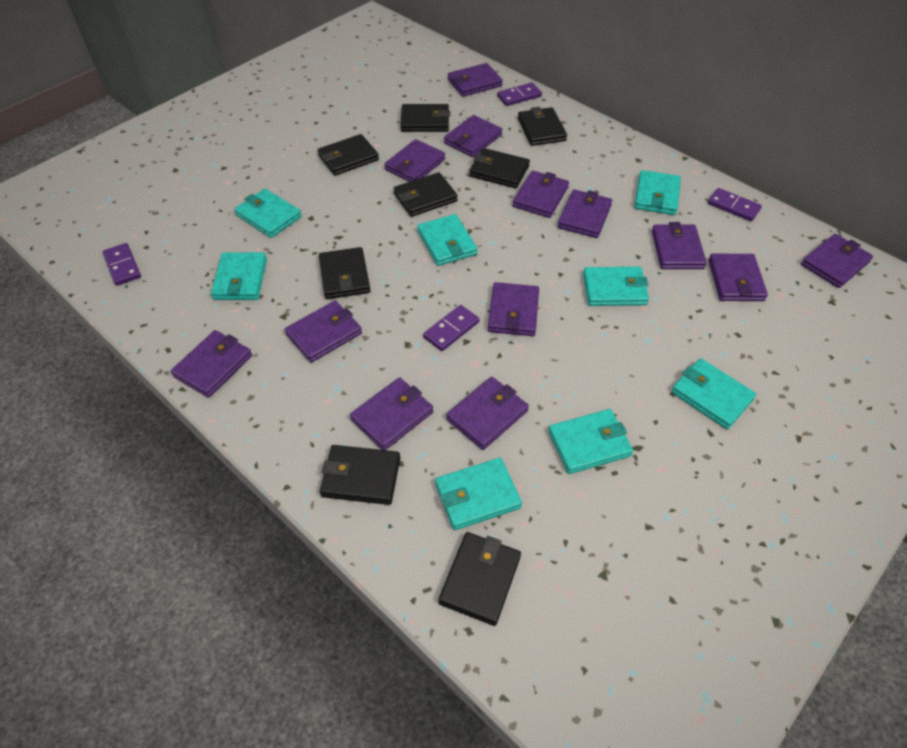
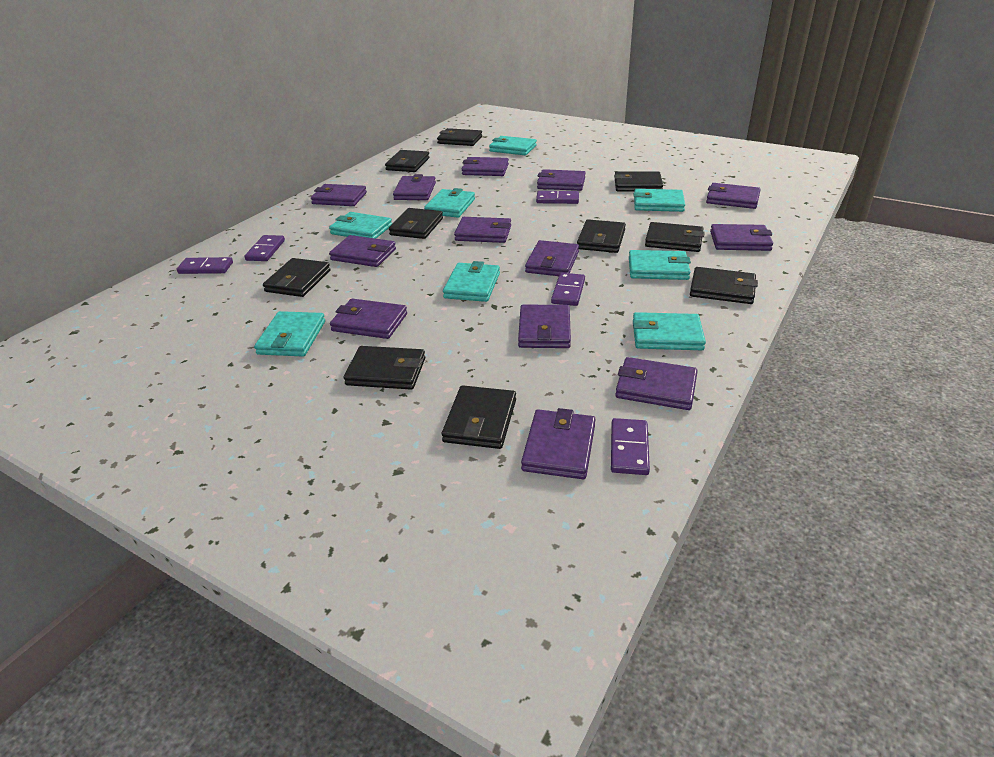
black wallet: [317,134,379,176] [319,247,371,299] [320,445,400,505] [393,172,458,217] [400,104,450,132] [438,532,521,626] [469,148,530,188] [518,107,567,146] = 8 -> [263,258,330,297] [344,346,425,390] [385,150,430,172] [389,208,443,239] [437,128,482,146] [442,385,516,449] [577,219,626,253] [614,171,663,192] [645,222,705,252] [690,267,758,304] = 10
purple domino: [102,243,141,286] [423,305,479,351] [497,82,542,106] [708,188,762,221] = 4 -> [177,257,233,274] [245,235,285,261] [536,191,579,204] [551,273,585,306] [611,418,650,475] = 5

